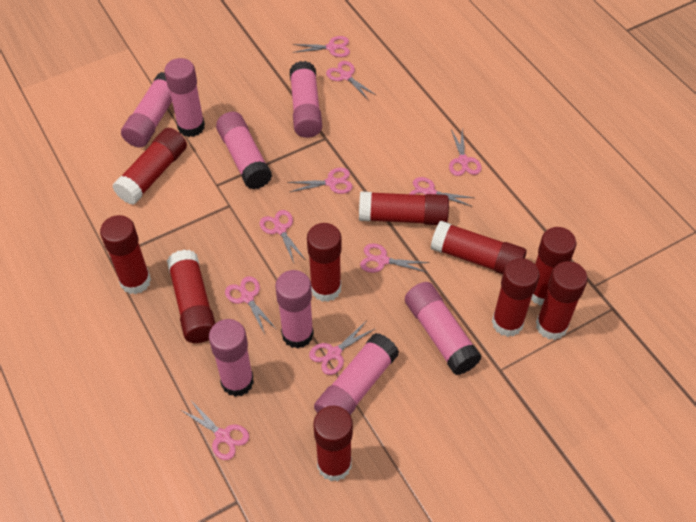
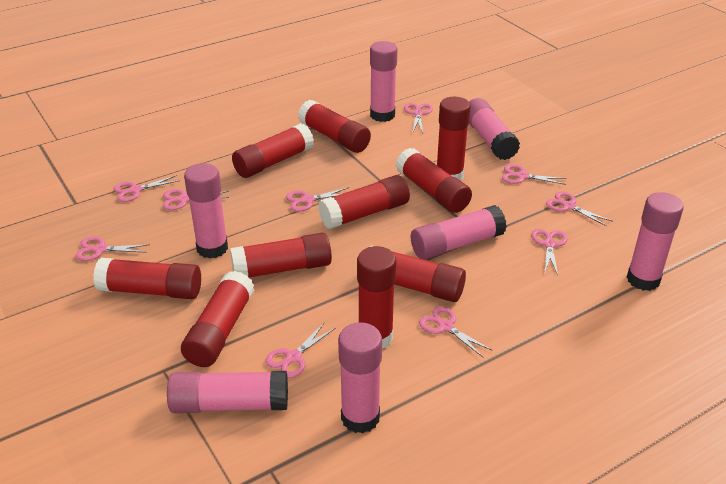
pink glue stick: [121,72,172,148] [164,58,205,137] [209,319,254,397] [216,112,272,189] [275,270,314,349] [290,61,322,138] [314,333,399,415] [405,282,482,375] = 8 -> [167,371,288,413] [184,163,228,259] [338,322,382,434] [370,41,398,122] [411,205,507,260] [469,98,520,160] [627,192,684,291] = 7

